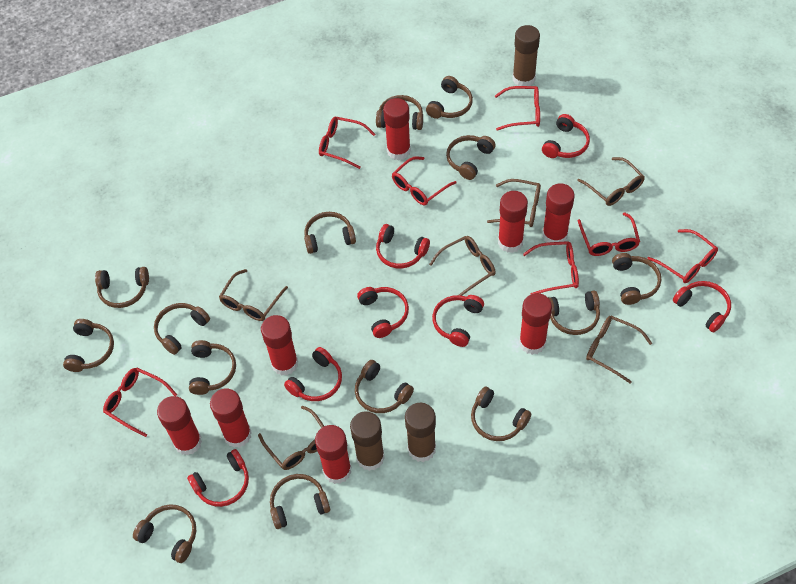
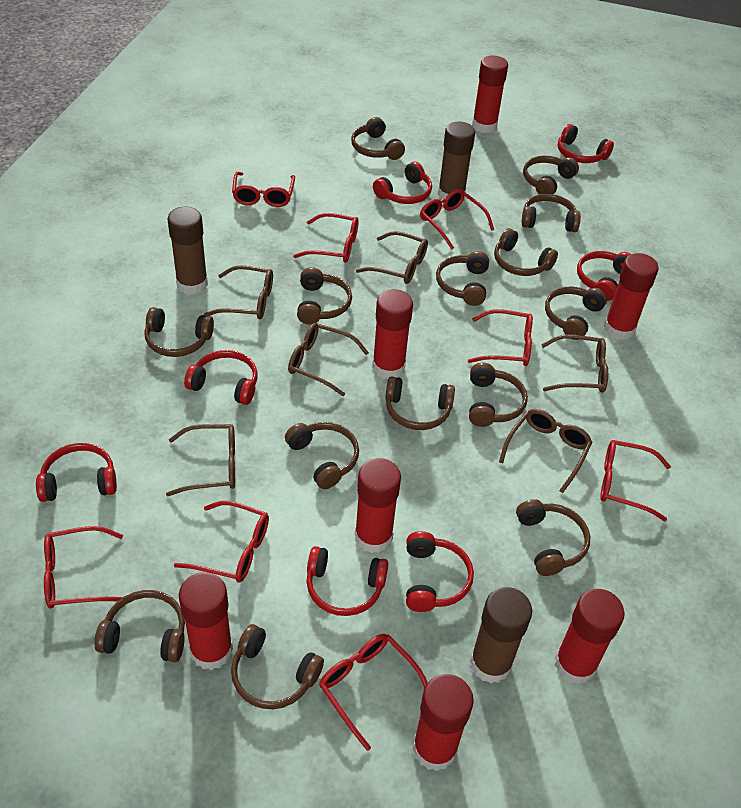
red glasses: [103,368,177,437] [319,117,375,169] [392,156,457,205] [495,86,540,131] [523,241,579,295] [578,212,640,256] [647,229,718,283] = 7 -> [44,526,123,609] [174,501,269,583] [232,172,295,207] [293,213,359,263] [319,634,427,751] [420,189,494,250] [468,309,533,366] [601,440,671,521] = 8
red glue stick: [157,396,202,455] [210,388,252,448] [261,315,298,376] [315,425,351,484] [383,98,411,160] [498,191,528,253] [519,293,552,355] [542,183,575,246] = 8 -> [179,572,233,670] [355,458,401,553] [372,289,413,379] [412,674,474,771] [472,55,508,133] [555,589,625,685] [604,253,659,340] = 7

